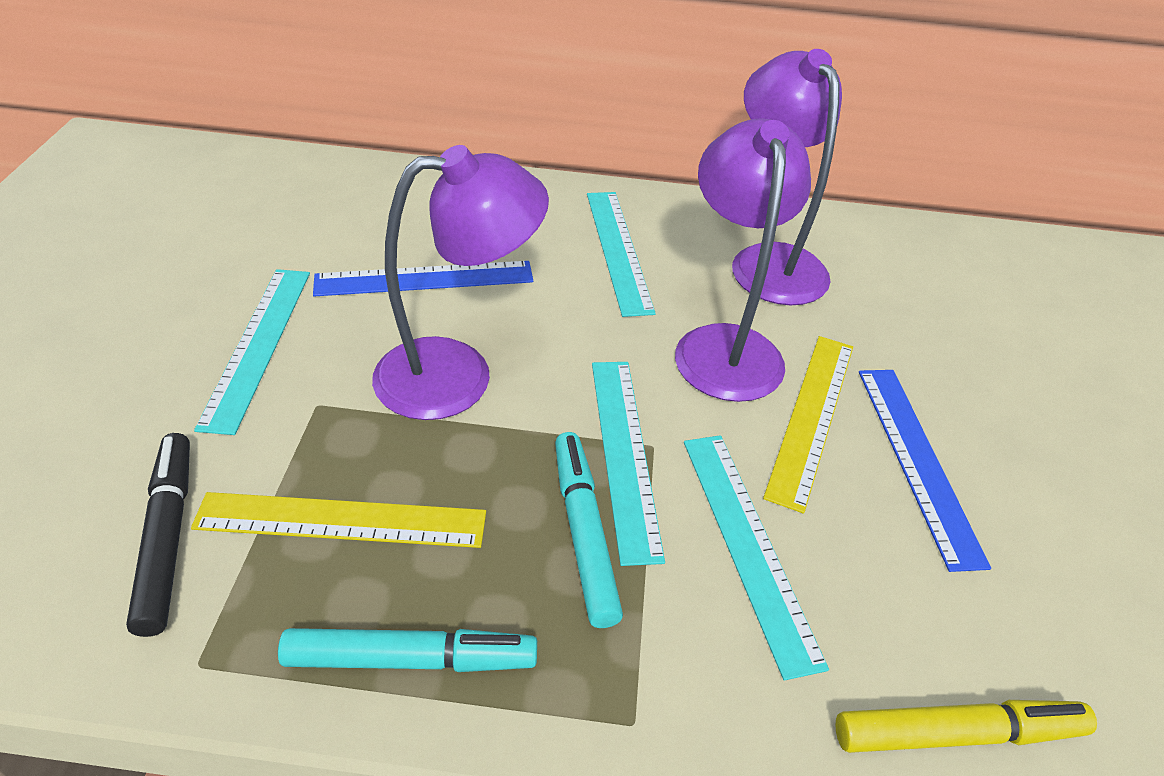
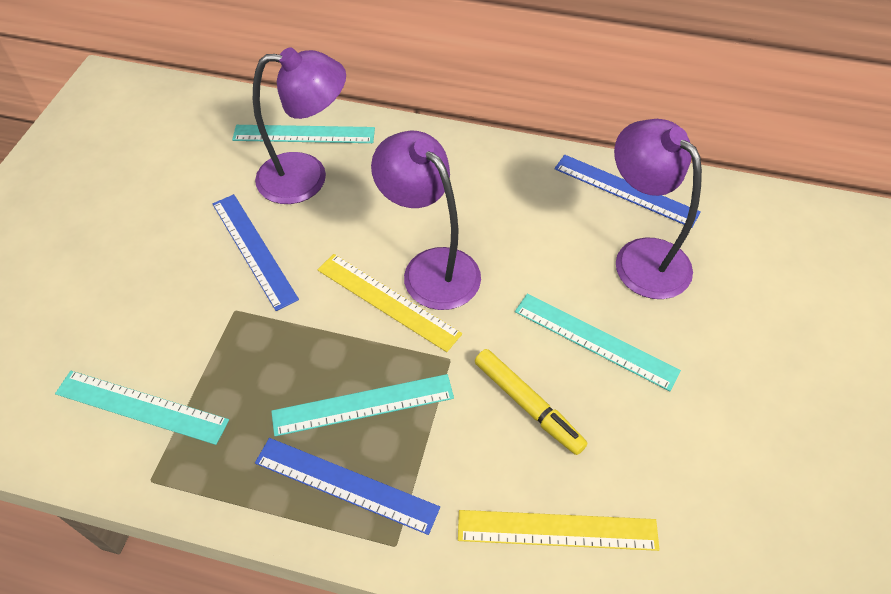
black marker: [126,433,190,637] = 1 -> none = 0
blue ruler: [313,261,533,297] [859,370,991,572] = 2 -> [212,194,299,311] [255,438,440,535] [554,155,701,228] = 3
turquoise marker: [278,628,537,672] [555,432,623,628] = 2 -> none = 0

